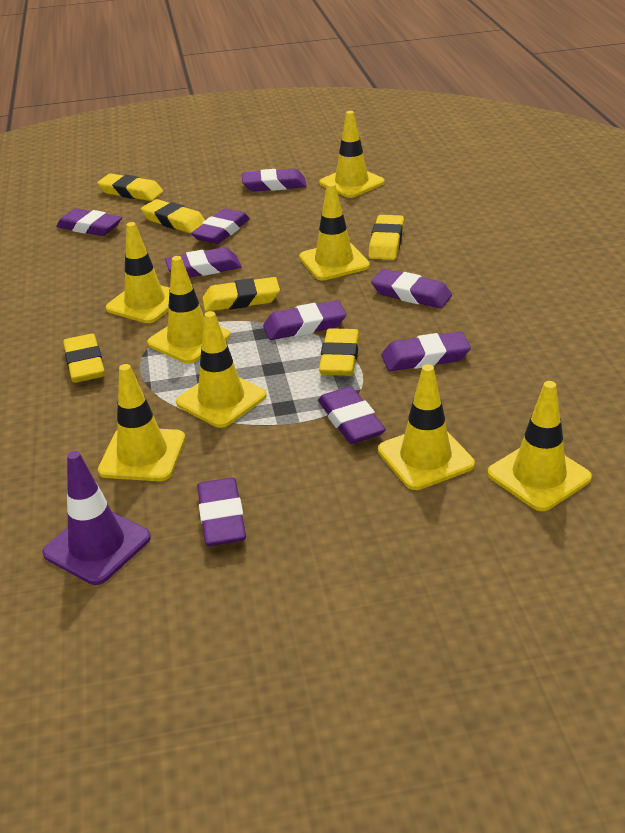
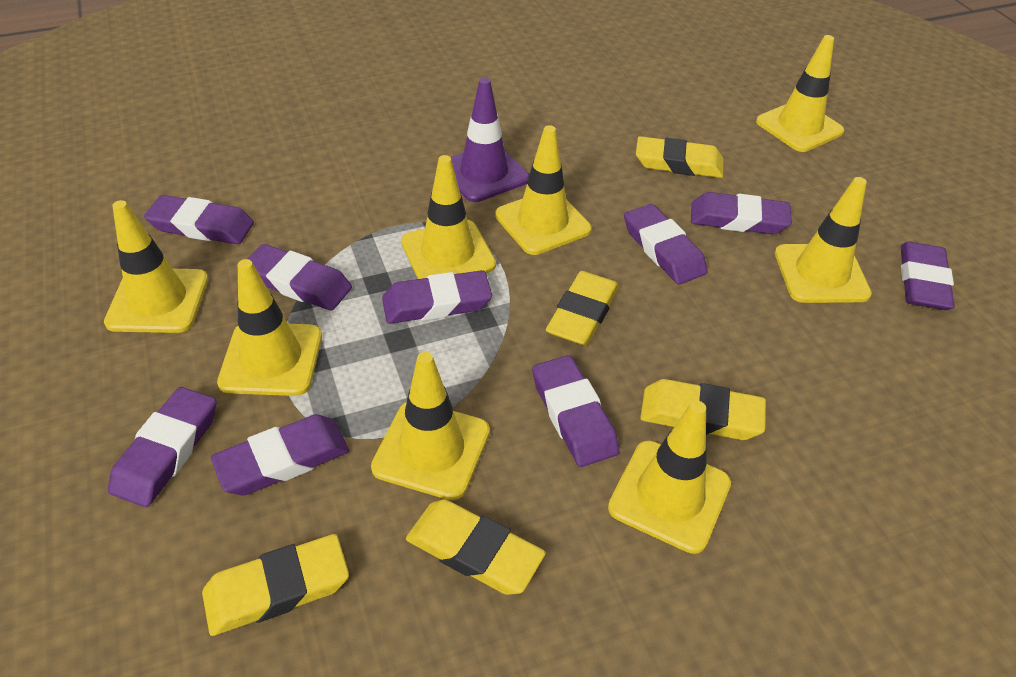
yellow eraser: [63,333,105,383] [97,174,163,201] [141,199,205,234] [202,277,280,312] [319,328,359,376] [368,215,404,260] = 6 -> [202,534,349,636] [406,499,545,595] [546,271,619,346] [636,136,724,178] [640,379,766,440] = 5

